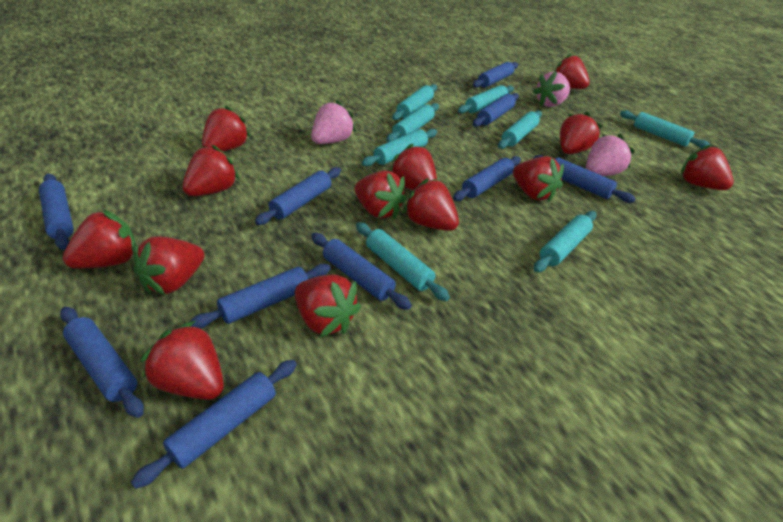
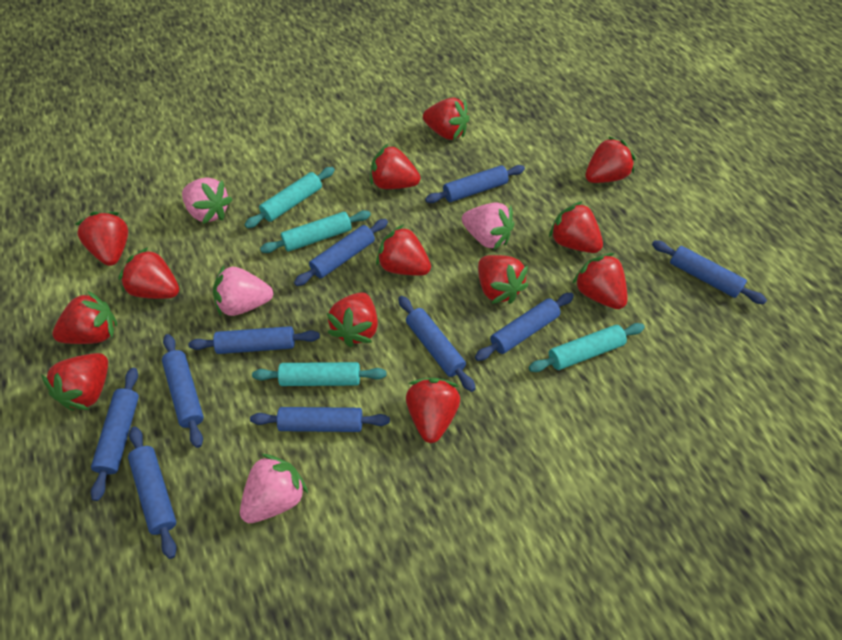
pink strawberry: [311,100,356,144] [533,71,570,107] [586,134,635,176] = 3 -> [182,177,232,224] [213,265,273,316] [240,454,308,523] [462,202,514,250] = 4
turquoise rolling pin: [356,222,450,301] [362,129,437,167] [386,103,439,142] [392,84,437,120] [458,85,514,114] [498,110,542,149] [534,211,596,272] [620,110,710,148] = 8 -> [244,167,335,228] [252,362,386,386] [260,210,371,253] [529,323,645,372] = 4

